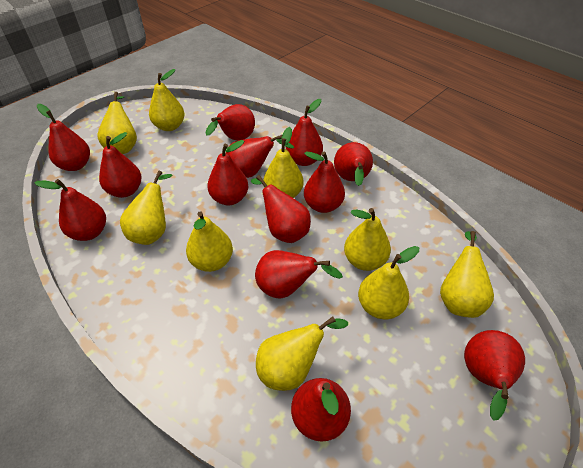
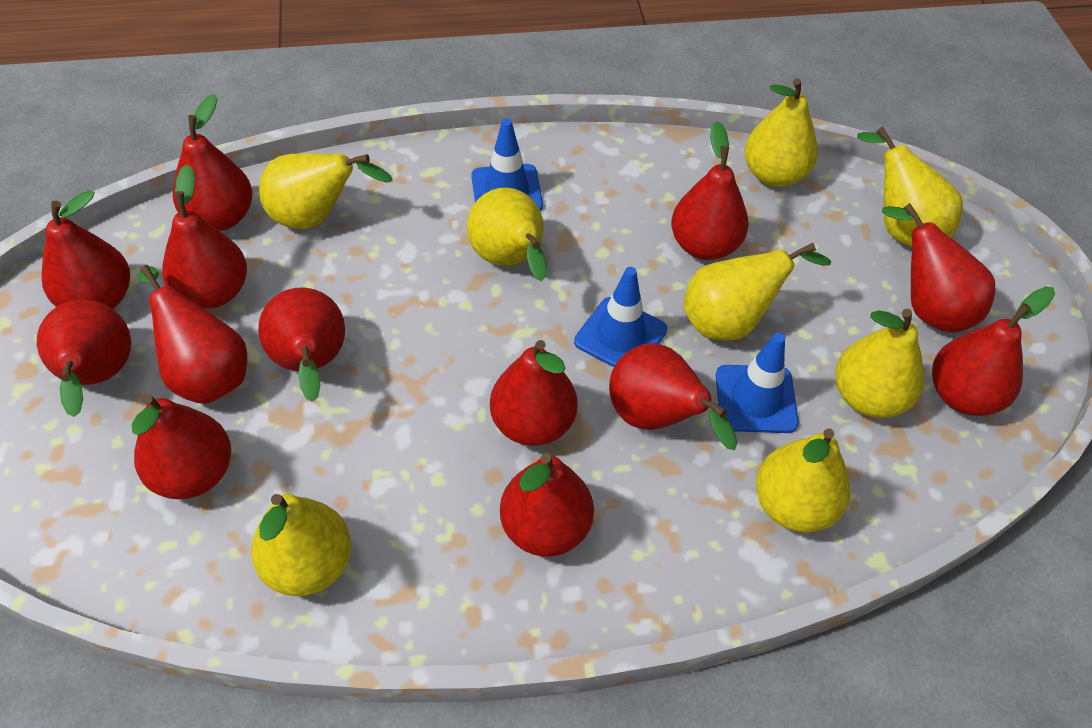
blue traffic cone: none = 0 -> [471,119,543,212] [574,267,667,367] [716,333,799,433] = 3
yellow pear: [98,92,137,154] [120,171,172,245] [149,69,185,131] [186,211,233,272] [256,316,348,391] [263,127,304,198] [344,208,391,271] [358,246,419,319] [440,231,494,318] = 9 -> [251,494,351,596] [259,153,393,229] [467,188,547,281] [684,243,831,341] [744,78,818,187] [756,428,850,533] [835,309,924,418] [857,127,963,248] = 8

